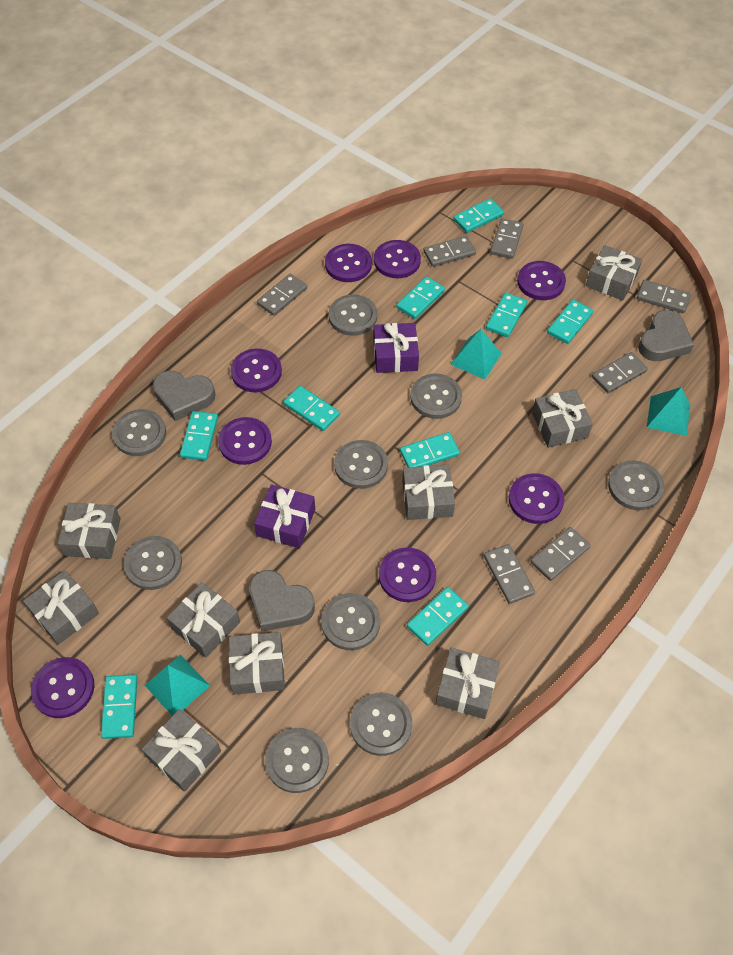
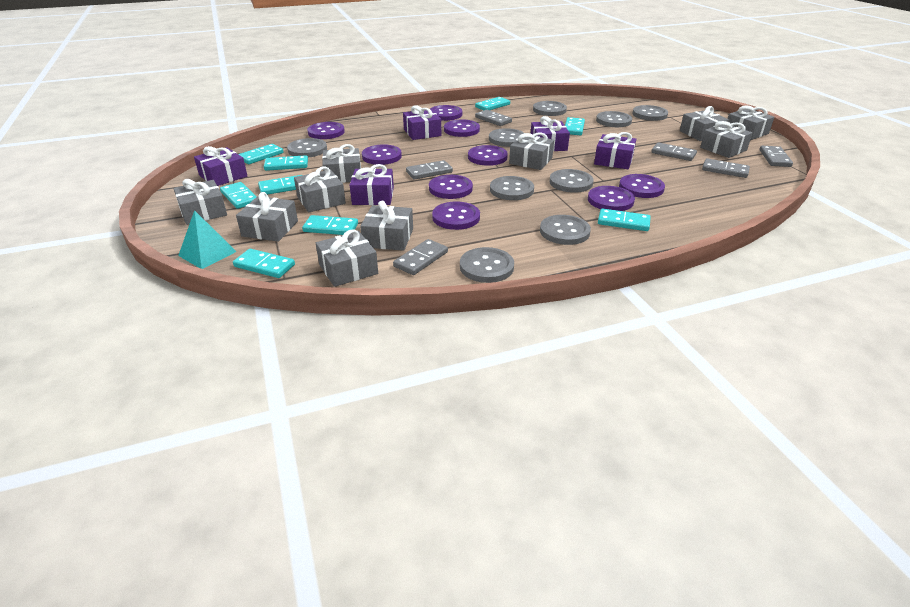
grey domino: [257,274,307,316] [423,236,476,267] [484,544,535,604] [490,218,524,259] [530,527,591,581] [592,352,648,393] [637,280,691,313] = 7 -> [393,239,448,275] [406,160,453,180] [475,110,512,126] [651,142,697,161] [702,158,750,178] [760,146,793,167] = 6
grey gift: [23,570,99,645] [58,503,121,559] [141,709,221,792] [167,582,240,658] [229,632,285,695] [402,465,455,520] [436,648,500,719] [532,389,593,448] [586,245,642,301] = 9 -> [173,179,227,225] [236,192,298,242] [294,166,346,212] [316,229,378,287] [322,144,361,183] [360,201,413,251] [509,133,554,170] [680,106,729,141] [700,121,753,158] [728,105,774,140] = 10
grey heart: [153,371,215,421] [249,570,315,632] [638,310,694,361] = 3 -> none = 0
purple button: [31,657,94,718] [218,417,272,465] [231,349,282,392] [325,244,372,282] [374,240,421,278] [379,548,436,602] [509,473,564,524] [517,261,566,300] = 8 -> [307,122,345,139] [362,144,402,165] [429,175,473,199] [430,105,462,121] [432,201,480,230] [444,119,480,137] [468,145,508,166] [588,186,635,211] [619,174,665,198] = 9
purple gift: [254,484,315,548] [374,323,419,373] = 2 -> [194,146,247,186] [350,164,394,205] [403,105,441,140] [531,116,570,151] [594,132,636,169] = 5
turquoise pyramid: [145,655,210,716] [451,329,502,380] [647,387,690,436] = 3 -> [178,210,237,269] = 1

